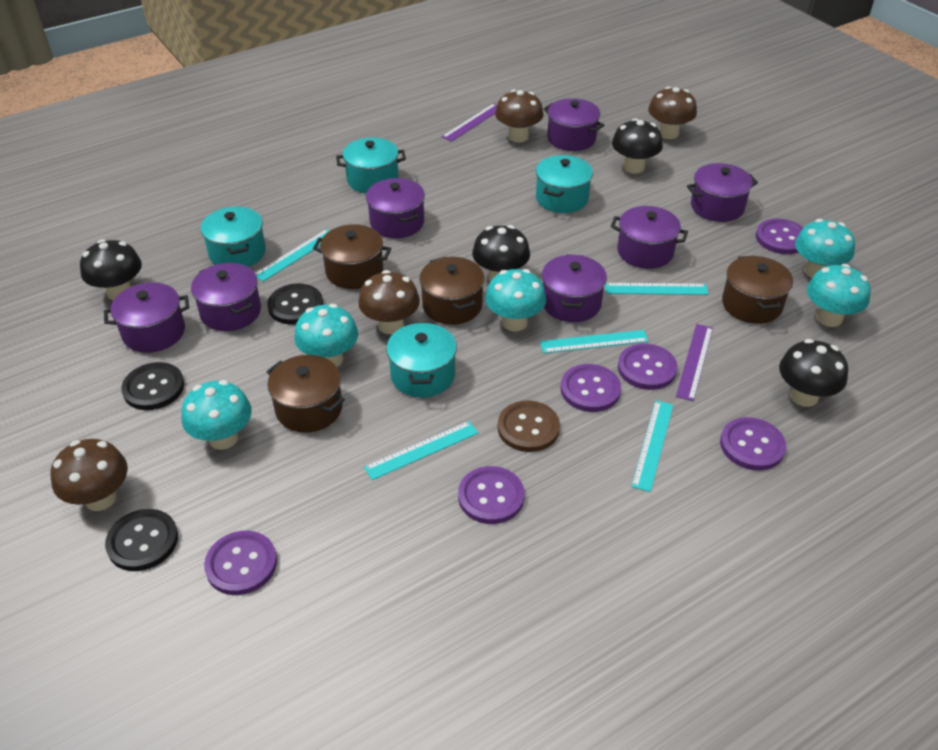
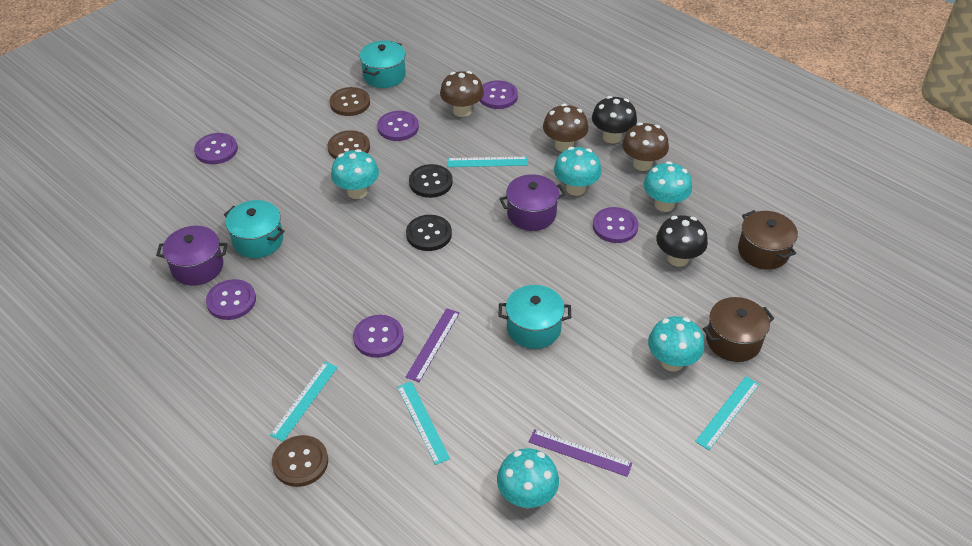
black button: [105,509,178,571] [121,362,184,410] [267,283,323,325] = 3 -> [406,215,452,251] [409,164,453,198] = 2
black mushroom: [80,239,142,300] [472,225,530,282] [612,118,663,173] [779,339,848,407] = 4 -> [592,96,637,143] [656,215,708,267] = 2
brown button: [498,400,560,452] = 1 -> [272,435,328,487] [328,130,370,159] [329,87,370,116] = 3
brown mushroom: [51,439,128,511] [358,270,420,334] [495,90,544,142] [648,86,697,139] = 4 -> [440,71,484,117] [543,104,589,152] [622,123,669,171] = 3
brown pot: [267,355,345,433] [313,224,391,289] [419,257,485,325] [722,256,793,324] = 4 -> [703,297,774,362] [738,210,798,270] = 2
purple pot: [104,282,189,353] [191,263,261,331] [366,178,425,238] [542,254,607,322] [544,98,604,151] [611,206,688,269] [687,163,758,222] = 7 -> [156,226,228,286] [499,174,566,231] = 2
turquoise pot: [201,207,266,267] [336,137,406,194] [386,322,457,398] [536,155,593,213] = 4 -> [224,200,285,258] [359,40,406,88] [499,285,571,349] = 3
turquoise ruler: [255,229,329,282] [364,421,478,480] [540,330,649,353] [605,283,708,295] [631,400,673,492] = 5 -> [270,362,338,442] [397,381,450,465] [447,157,528,167] [695,376,759,450] = 4

